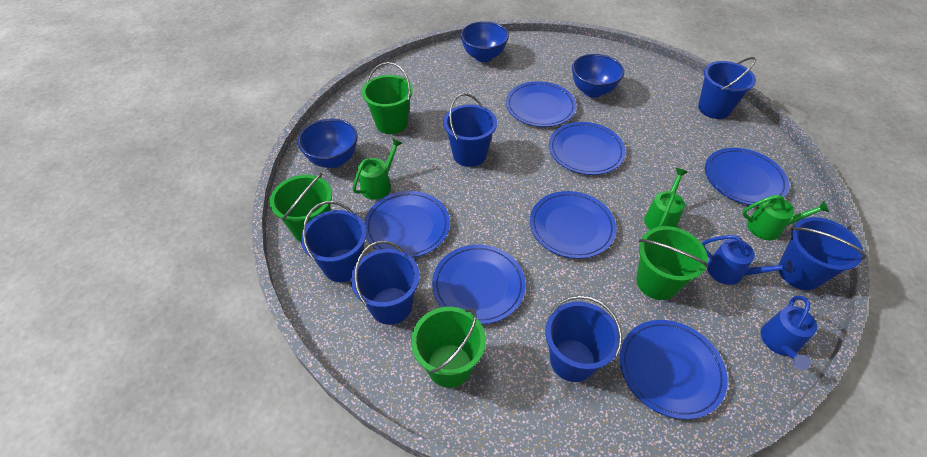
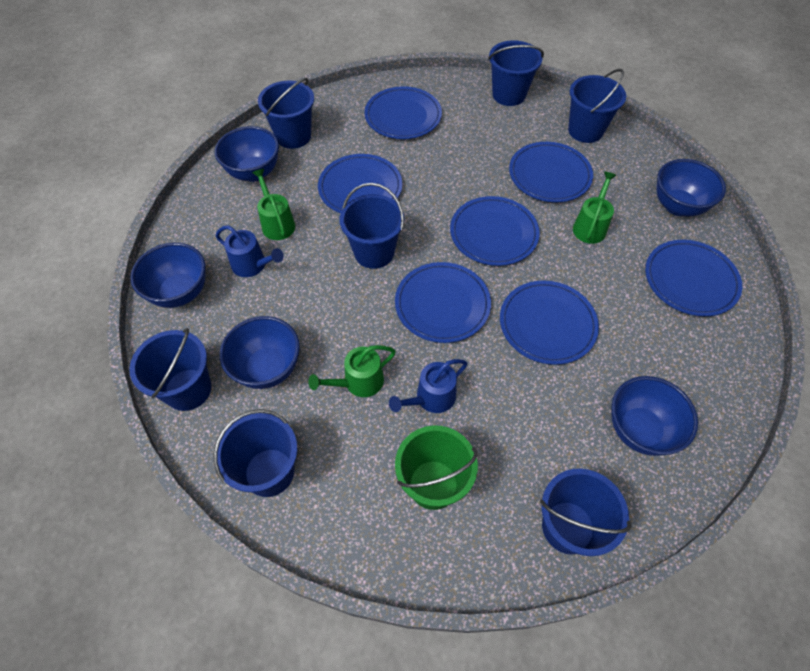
blue bowl: [298,118,358,168] [460,21,509,62] [572,54,624,98] = 3 -> [130,242,206,308] [215,126,279,182] [220,316,300,389] [611,376,698,456] [656,159,726,217] = 5
blue bucket: [301,201,367,282] [350,241,420,325] [443,93,497,167] [545,295,622,382] [698,57,756,119] [779,217,866,290] = 6 -> [129,328,211,411] [214,409,298,497] [258,78,314,149] [339,183,404,269] [488,40,544,106] [540,469,632,556] [568,69,626,143] = 7
green bucket: [270,173,332,242] [362,62,413,134] [411,307,486,388] [636,226,708,300] = 4 -> [395,425,478,510] = 1

